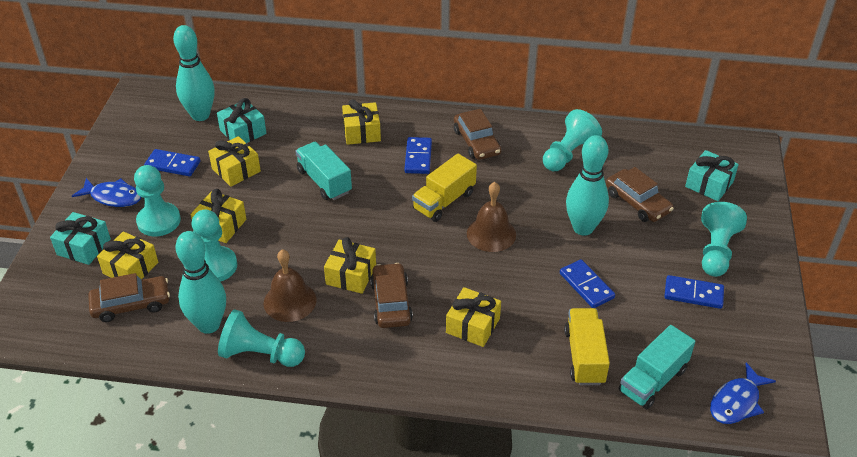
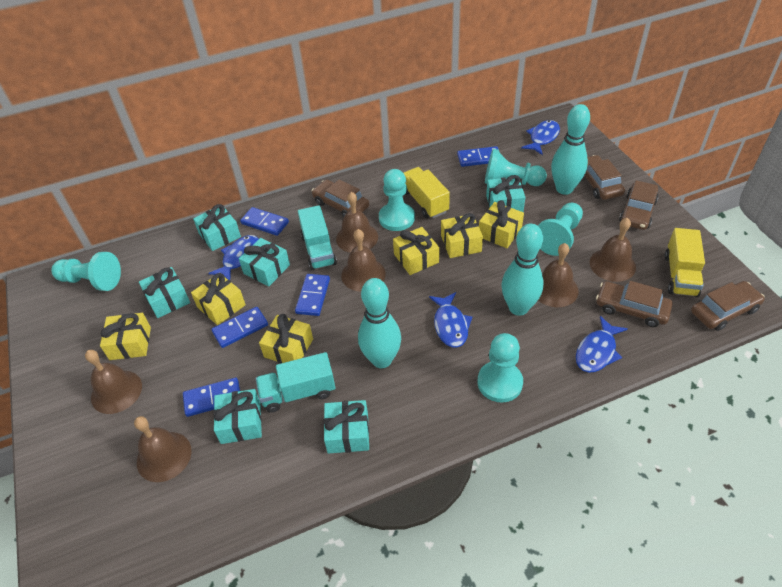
blue domino: [144,149,200,176] [404,137,432,174] [560,259,615,308] [664,275,724,309] = 4 -> [183,378,240,417] [211,307,268,348] [240,207,289,236] [295,274,330,316] [457,146,499,167] = 5
blue fish: [72,178,141,207] [710,362,776,424] = 2 -> [208,235,259,280] [429,292,472,348] [521,120,560,155] [576,316,628,373] = 4
brown bell: [264,249,317,322] [467,182,516,252] = 2 -> [85,350,142,414] [134,416,191,482] [336,192,378,253] [341,229,386,292] [538,243,579,307] [590,218,636,282] = 6
brown car: [88,273,170,322] [370,263,413,328] [454,109,501,160] [606,167,674,222] = 4 -> [312,179,369,217] [584,155,625,200] [596,281,673,327] [619,180,659,230] [691,281,765,331] = 5
turquoise gift: [50,212,111,265] [217,98,266,143] [685,150,739,201] = 3 -> [139,267,190,318] [193,204,241,251] [213,389,262,444] [239,238,290,286] [324,400,369,454] [486,175,526,212] = 6

